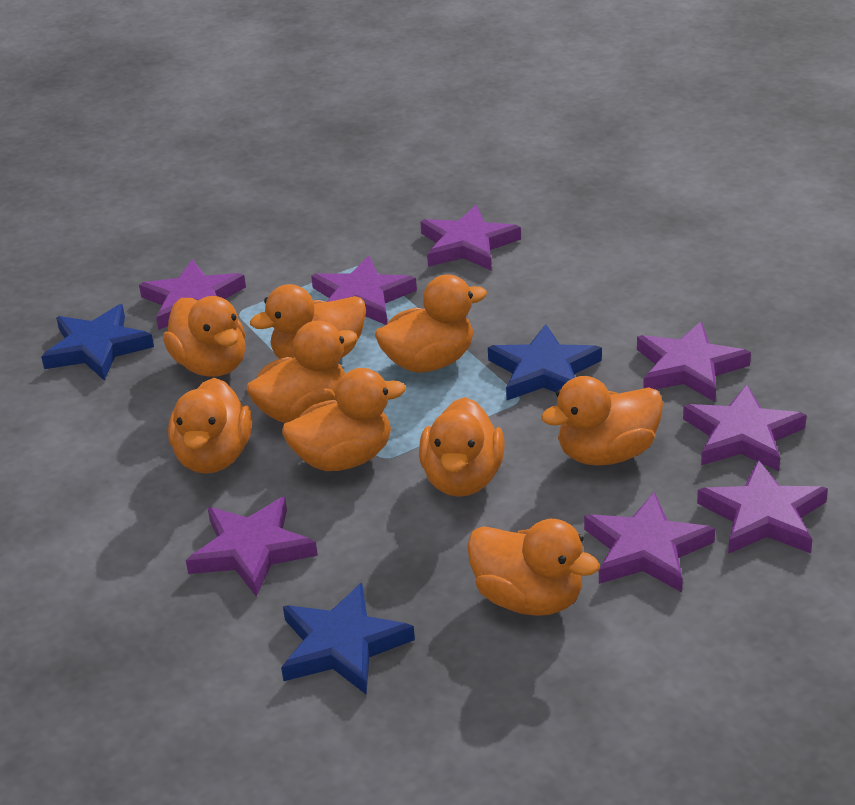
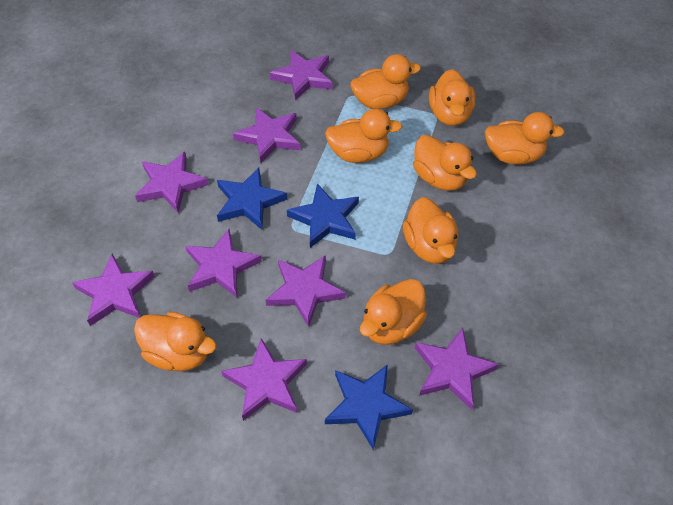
orange duck: [163,296,246,377] [168,378,252,474] [246,321,357,423] [250,284,366,359] [282,368,406,471] [375,274,487,373] [419,397,504,497] [467,519,600,616] [541,376,663,466] = 9 -> [134,312,216,371] [325,109,402,163] [351,54,421,109] [360,279,427,345] [403,197,458,264] [413,135,477,191] [429,69,476,126] [485,112,565,165] = 8

